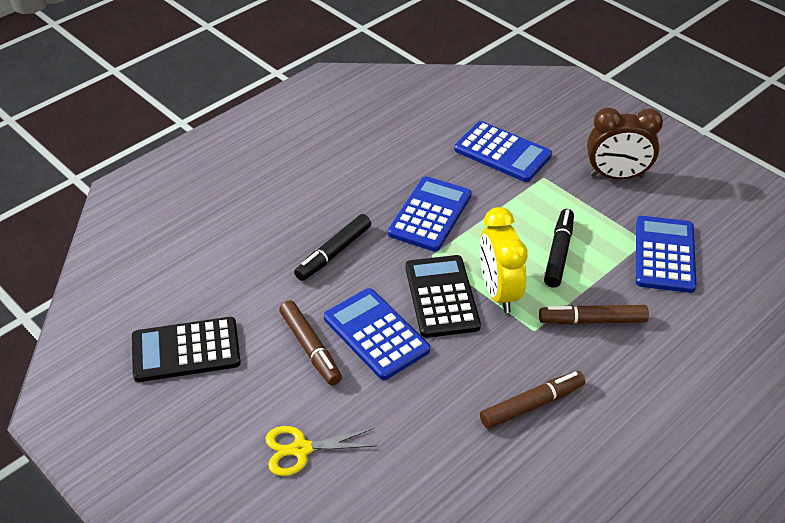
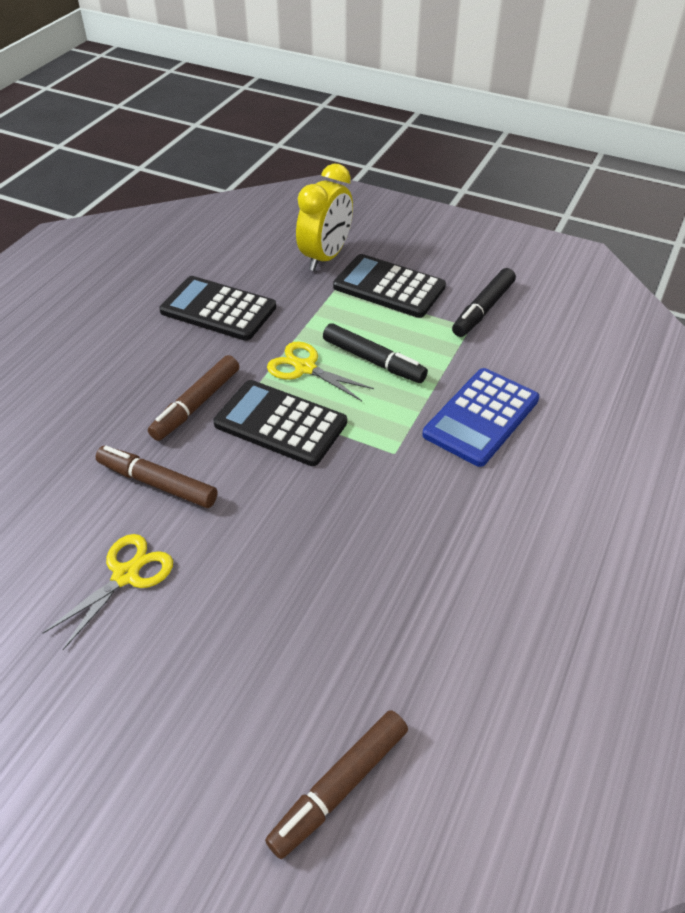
black calculator: [132,317,241,382] [405,255,481,338] = 2 -> [159,276,276,341] [213,380,347,466] [333,254,446,318] = 3
blue calculator: [324,288,430,380] [388,176,472,251] [454,121,552,182] [636,216,696,293] = 4 -> [422,368,540,467] = 1
brown clock: [587,108,663,180] = 1 -> none = 0
yellow scissors: [266,426,378,476] = 1 -> [43,534,173,650] [267,341,374,401] = 2

